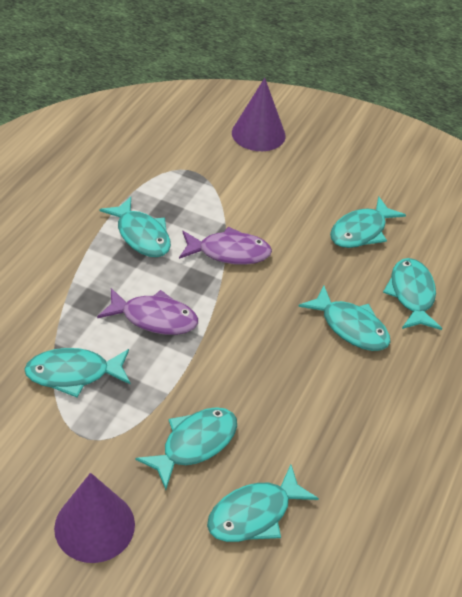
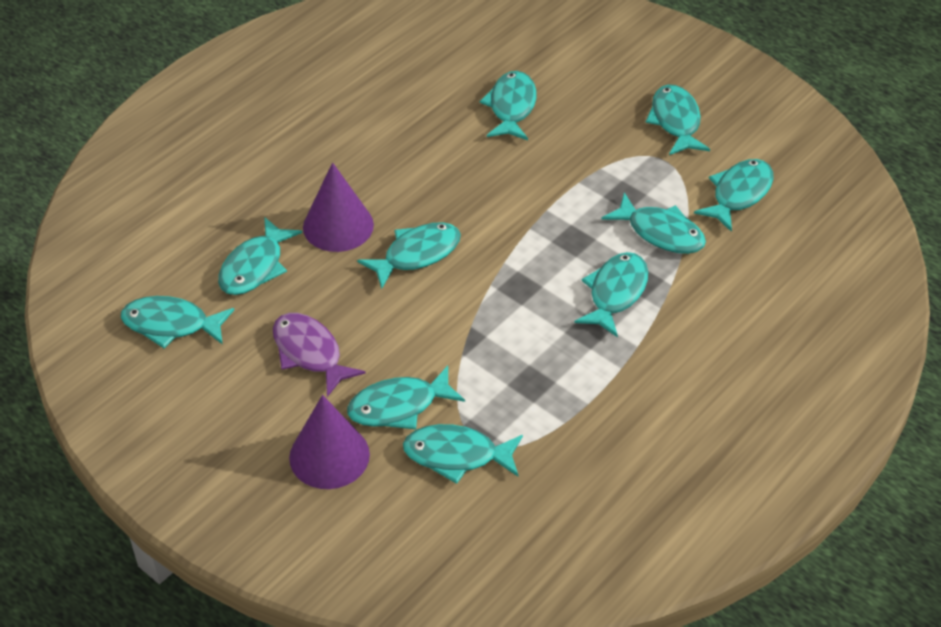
purple fish: [97,288,198,335] [179,227,272,265] = 2 -> [273,313,366,397] = 1
turquoise fish: [24,348,130,398] [99,197,171,257] [135,407,237,490] [207,464,319,542] [298,286,390,351] [330,196,406,248] [383,258,442,330] = 7 -> [121,296,234,349] [218,217,302,295] [347,365,465,429] [357,222,461,289] [403,424,523,484] [480,71,537,140] [574,252,648,338] [601,193,706,254] [646,84,710,155] [694,159,774,232] = 10

